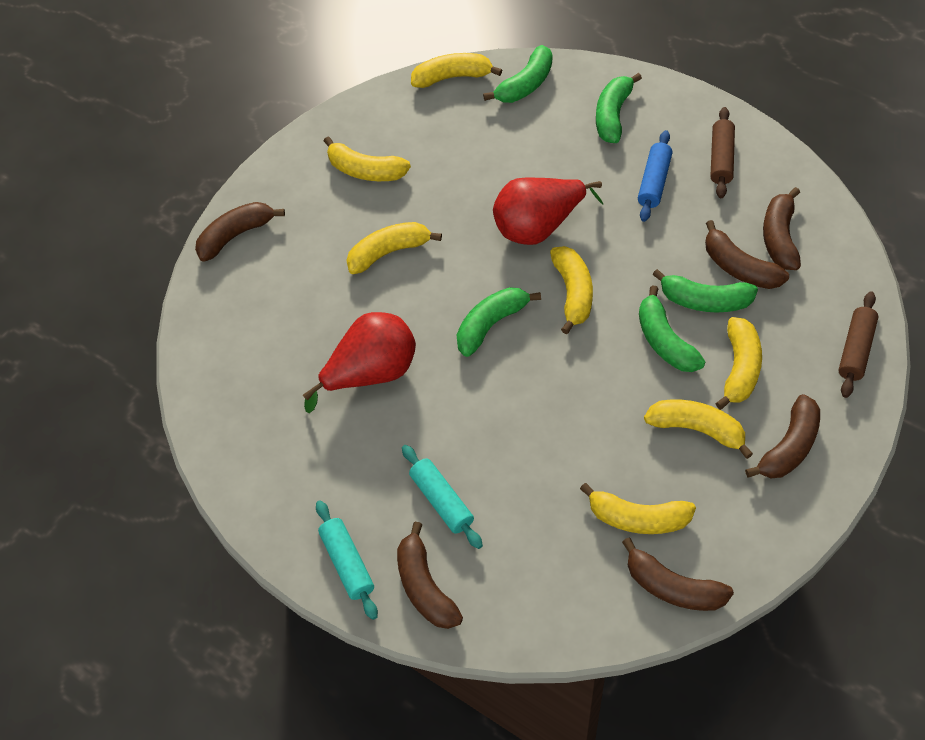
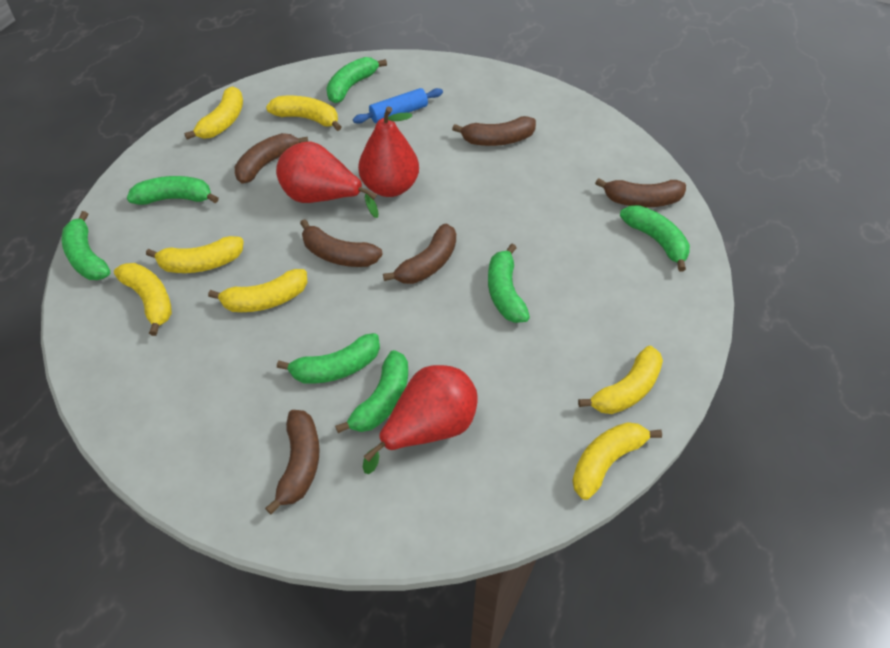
brown rolling pin: [710,107,735,198] [838,291,879,398] = 2 -> none = 0
green banana: [457,287,541,357] [483,45,552,103] [596,73,642,143] [639,285,705,372] [652,269,758,312] = 5 -> [62,211,110,280] [127,176,219,205] [277,333,380,384] [326,57,387,103] [335,350,408,433] [488,244,530,323] [620,205,690,272] = 7
red pear: [303,312,416,413] [493,177,603,245] = 2 -> [276,141,379,218] [358,106,419,197] [363,365,478,474] = 3
turquoise rolling pin: [316,500,378,620] [402,445,483,549] = 2 -> none = 0

